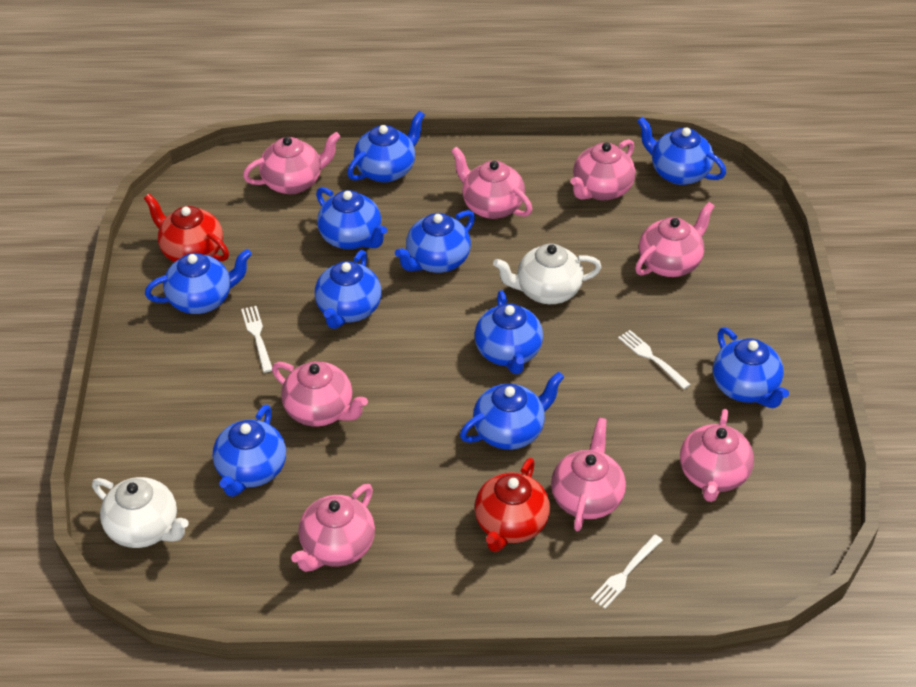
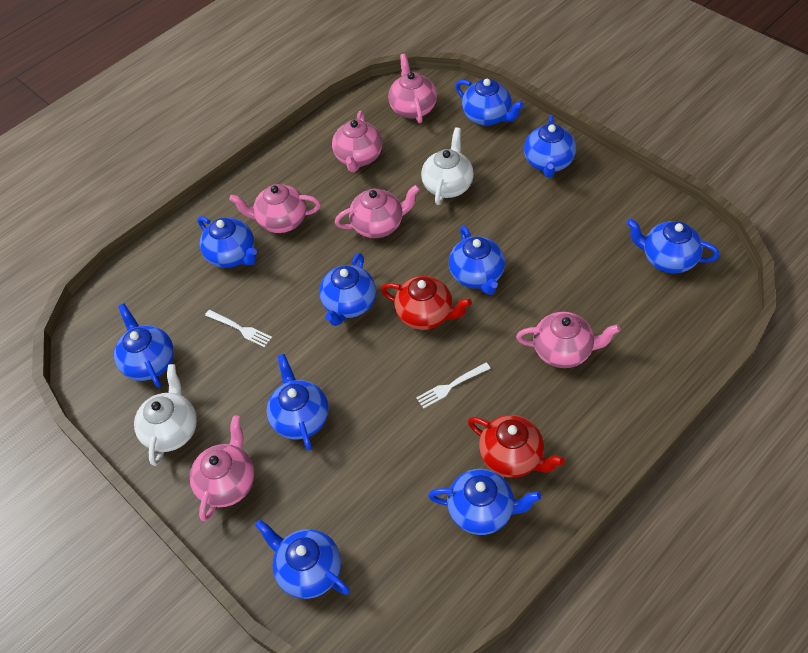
pink teapot: [243,132,341,194] [272,361,368,426] [291,484,375,572] [451,146,532,219] [551,417,626,531] [570,139,635,200] [635,202,715,277] [680,409,754,502] = 8 -> [189,415,255,521] [229,184,321,233] [332,111,382,172] [335,185,420,238] [388,54,437,123] [516,312,620,368] = 6
white fork: [241,306,272,373] [591,534,663,609] [618,330,691,389] = 3 -> [205,310,272,348] [416,363,491,409] = 2

